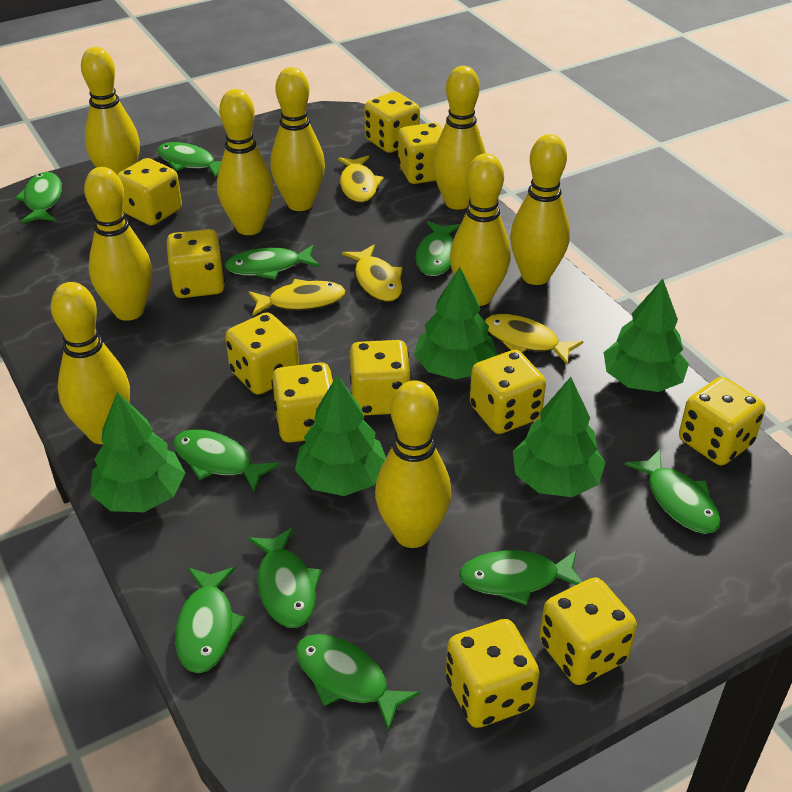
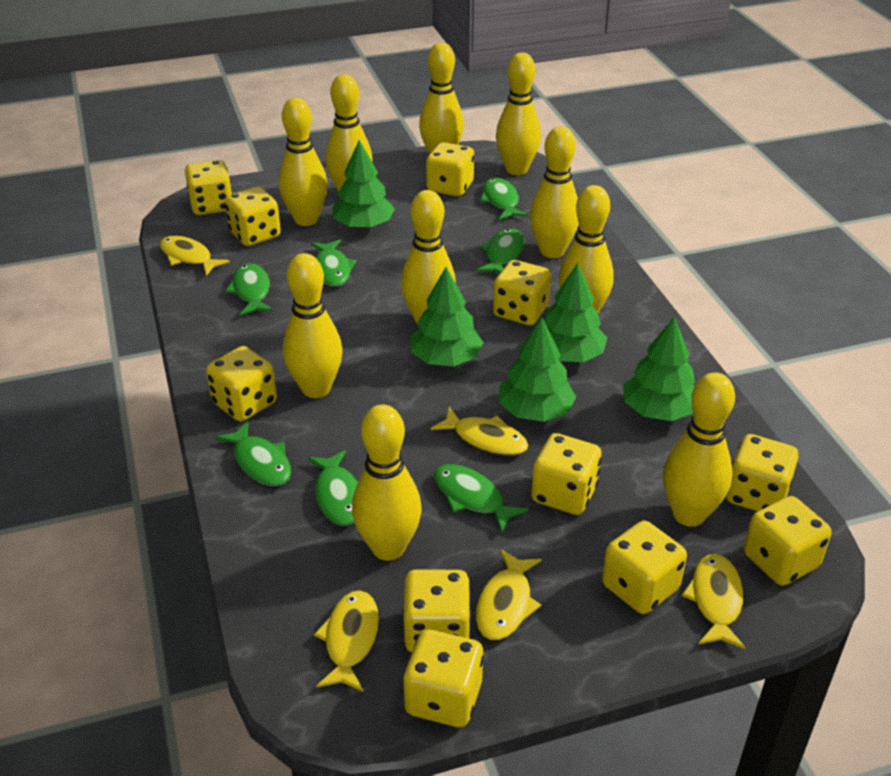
green fish: [15,172,62,224] [157,142,222,177] [173,429,280,493] [175,567,246,673] [225,245,320,279] [248,527,322,628] [296,634,420,731] [416,221,460,276] [459,550,582,605] [625,449,721,534] = 10 -> [215,421,291,486] [225,263,273,316] [308,450,358,526] [311,239,357,287] [434,464,529,533] [477,229,524,274] [480,177,528,220] = 7
yellow bowling pin: [51,282,130,444] [81,47,140,174] [84,167,152,321] [217,89,274,235] [270,67,325,211] [375,380,451,548] [432,66,486,210] [450,153,511,306] [510,134,570,285] = 9 -> [279,98,328,226] [283,253,342,398] [325,74,373,192] [352,405,422,561] [401,190,456,324] [419,42,464,154] [496,52,541,175] [530,126,579,258] [559,185,614,313] [663,372,735,527] = 10
yellow fish: [249,279,346,316] [338,156,384,203] [342,244,402,302] [485,314,584,365] = 4 -> [160,236,230,276] [314,590,379,692] [431,407,528,456] [476,549,542,640] [682,554,746,649] = 5

